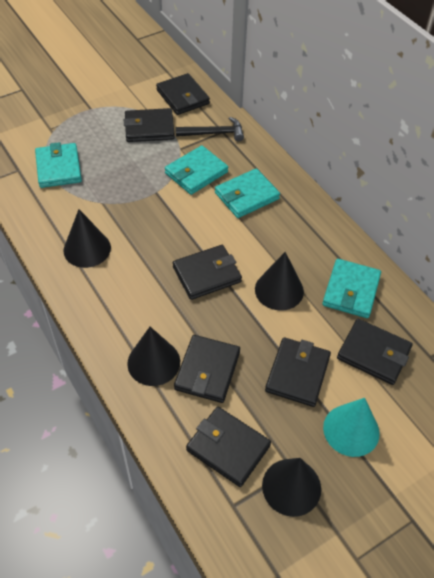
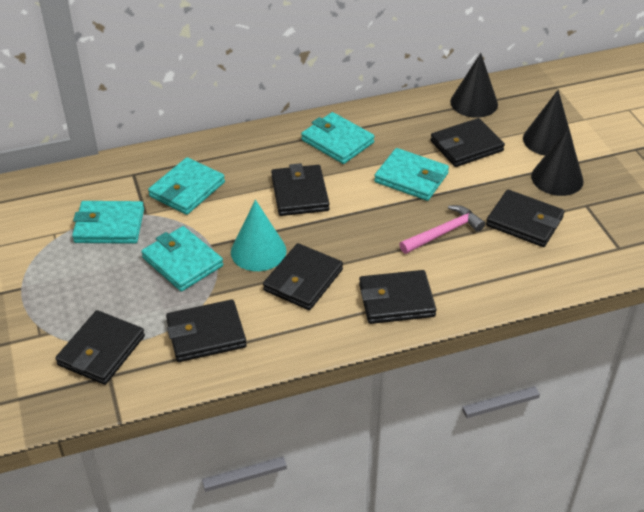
black cone: [63,209,111,268] [127,327,180,386] [255,252,304,310] [262,458,321,517] = 4 -> [450,53,498,118] [523,90,573,156] [531,127,584,196] = 3
black hammer: [176,117,244,141] = 1 -> none = 0
pink hammer: none = 0 -> [399,205,485,254] = 1
turquoise wallet: [35,142,82,188] [165,145,228,195] [215,168,280,218] [322,259,381,318] = 4 -> [72,201,144,244] [141,226,223,292] [148,157,225,215] [301,112,375,164] [374,148,449,201] = 5

